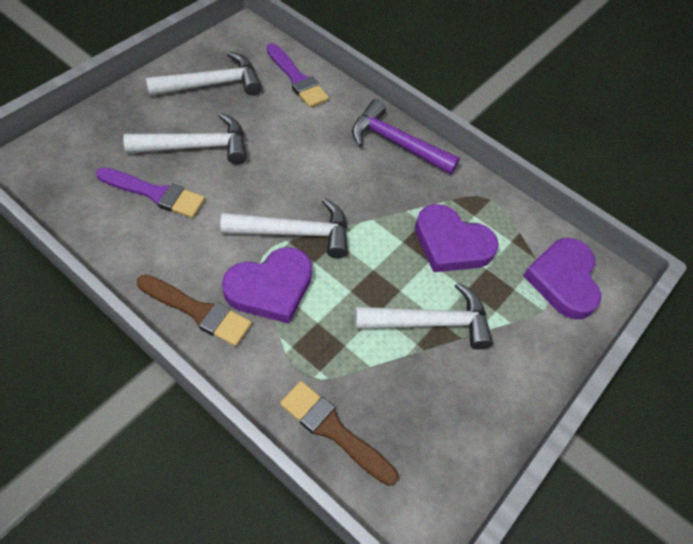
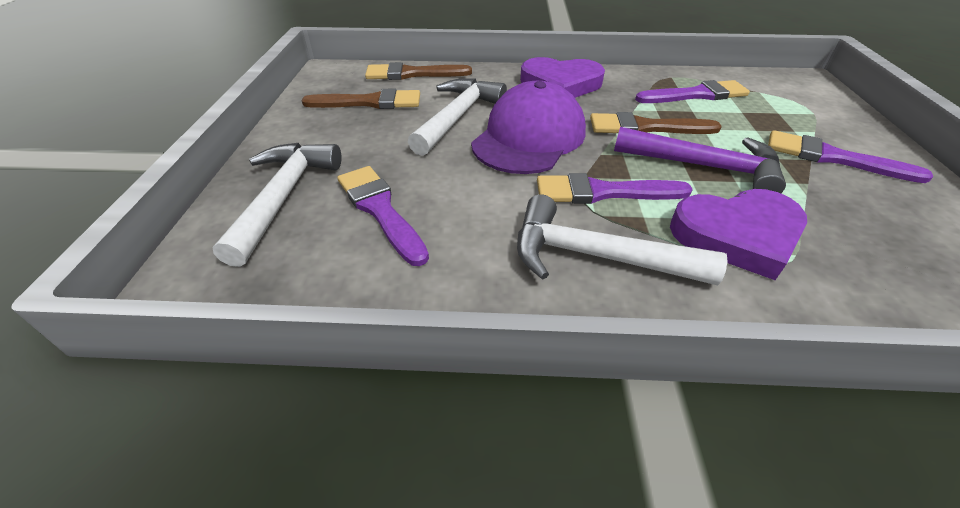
brown brush: [137,275,252,346] [280,381,398,486] = 2 -> [301,89,420,109] [365,62,472,80] [590,112,722,134] = 3
purple brush: [96,167,205,218] [266,43,329,107] = 2 -> [337,166,429,266] [537,173,693,204] [635,80,750,103] [768,130,933,183] = 4
purple cap: none = 0 -> [471,81,586,174] = 1
purple heart: [222,247,312,324] [415,204,499,272] [523,238,601,319] = 3 -> [520,57,605,98] [670,189,807,280] = 2
white hammer: [123,113,247,165] [146,52,262,96] [220,198,348,258] [354,282,493,350] = 4 -> [212,143,342,267] [408,78,507,156] [517,194,728,286] = 3

